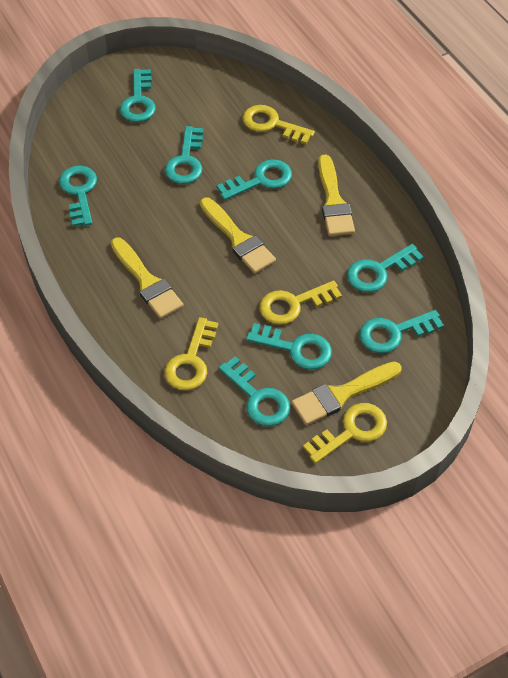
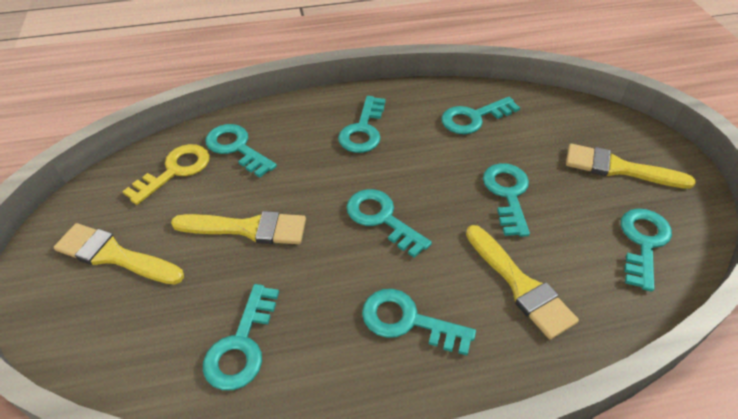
yellow key: [164,317,219,391] [242,105,315,145] [259,281,342,325] [303,403,387,464] = 4 -> [122,144,210,205] = 1

